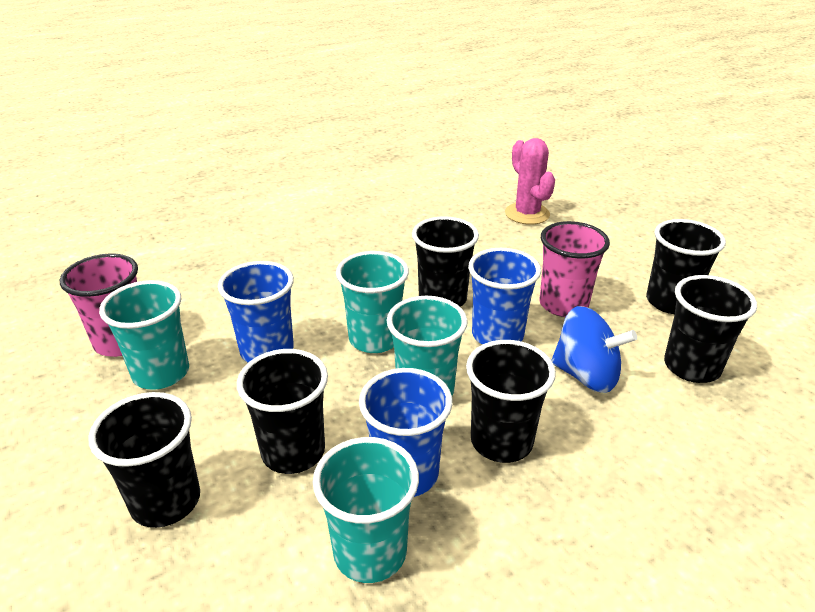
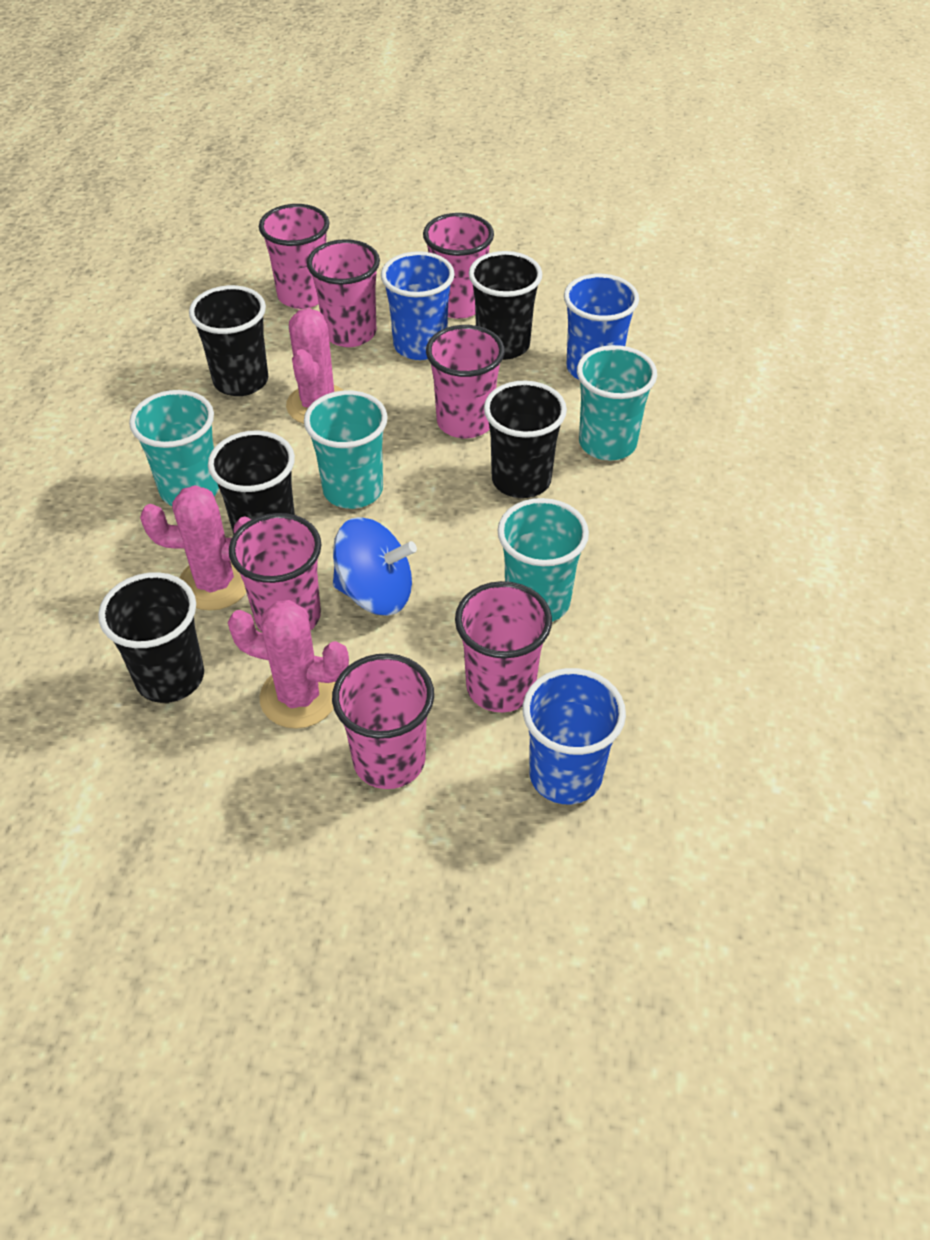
black cup: [89,392,200,528] [237,349,328,474] [412,216,479,307] [466,340,556,463] [646,219,726,314] [664,275,757,383] = 6 -> [98,572,204,703] [189,285,268,396] [208,430,295,535] [469,251,542,360] [484,381,567,498] = 5
pink cactus: [505,138,555,225] = 1 -> [140,485,251,611] [228,600,349,729] [286,308,344,424] = 3
pink cup: [60,254,138,357] [539,221,610,317] = 2 -> [229,513,321,632] [259,204,329,309] [307,239,380,347] [332,654,434,789] [423,213,494,319] [426,325,505,439] [455,581,552,713] = 7

